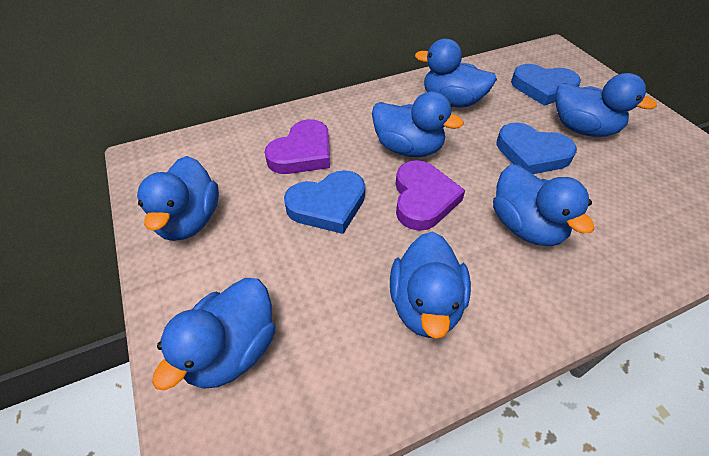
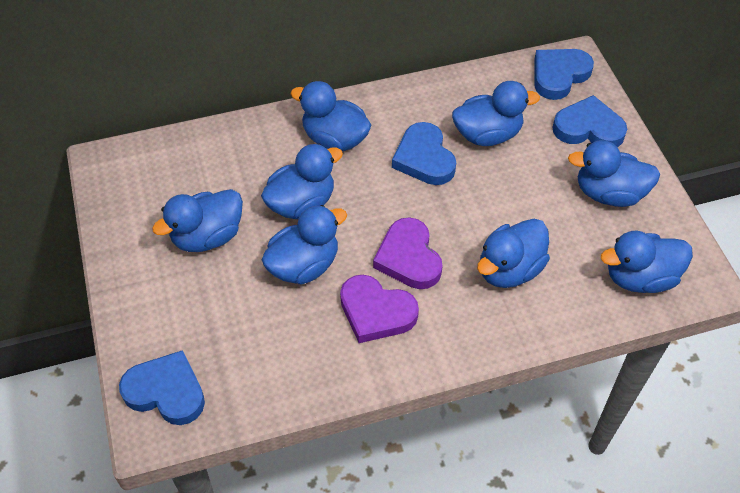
blue duck: [137,156,219,241] [152,278,276,390] [372,91,463,157] [390,232,471,339] [415,39,497,107] [493,164,594,246] [555,73,657,137] = 7 -> [152,189,243,252] [261,144,343,219] [262,205,347,285] [291,81,372,152] [452,81,540,146] [477,219,550,288] [568,140,660,207] [601,231,693,293] = 8
blue heart: [284,170,365,234] [496,122,577,174] [511,64,581,106] = 3 -> [119,350,205,425] [392,122,456,185] [534,49,594,100] [553,95,627,147] = 4

